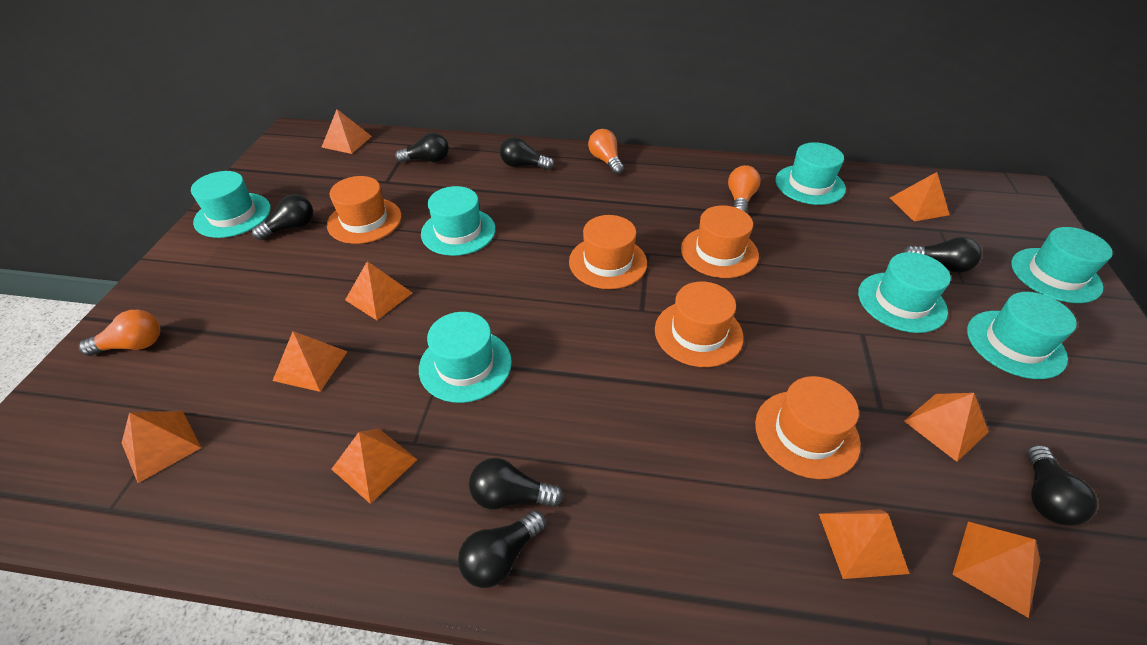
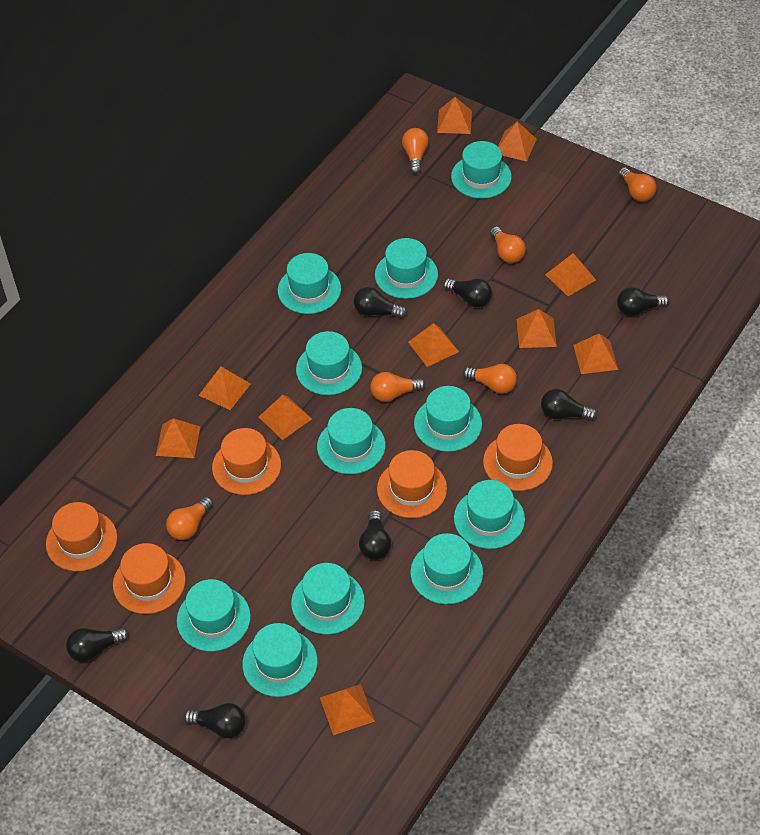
orange light bulb: [79,310,160,356] [588,129,624,174] [728,165,761,212] = 3 -> [166,497,213,540] [370,372,426,402] [402,128,429,174] [463,364,517,394] [490,227,526,263] [618,167,656,202] = 6
orange pyramid: [122,411,201,483] [273,331,348,392] [322,109,372,154] [331,428,418,504] [345,261,412,320] [819,509,910,579] [890,172,950,221] [904,393,989,462] [952,522,1040,618] = 9 -> [156,418,200,458] [199,367,251,410] [259,395,312,440] [320,684,375,735] [408,323,459,367] [437,97,472,134] [498,122,537,162] [517,309,557,348] [545,253,596,296] [573,334,618,374] = 10
turquoise hat: [191,171,271,238] [419,312,512,403] [421,186,496,256] [776,142,846,205] [858,252,951,333] [967,292,1077,379] [1011,227,1113,303] = 7 -> [177,579,251,651] [242,623,318,697] [278,253,341,314] [291,563,365,635] [296,331,362,395] [317,408,386,474] [375,238,438,299] [410,533,483,604] [414,386,482,452] [451,141,512,199] [454,480,525,549] = 11

